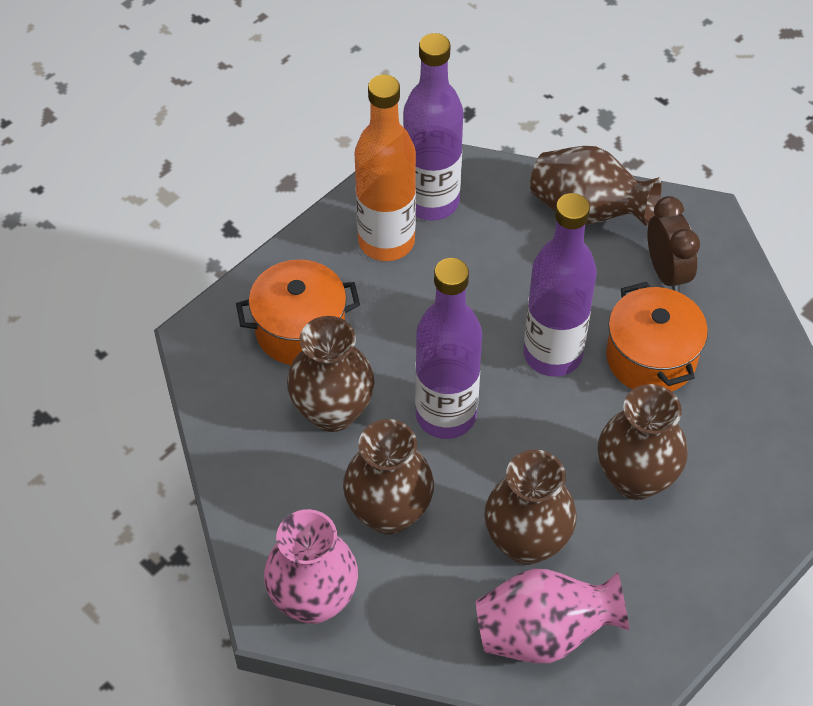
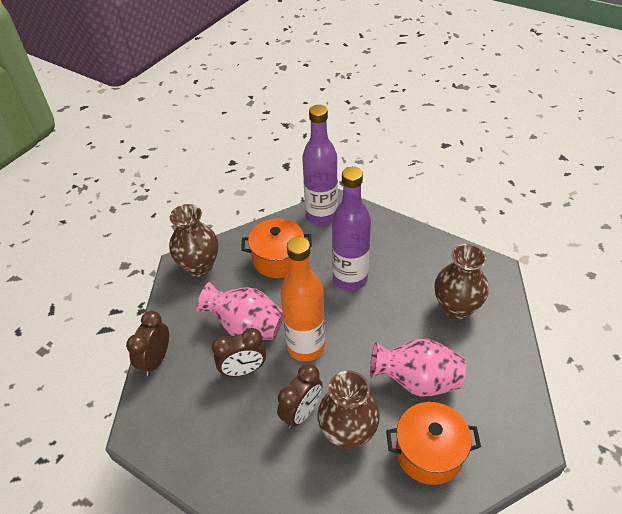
brown clock: [648,196,700,293] = 1 -> [126,311,169,376] [212,328,266,377] [277,364,323,429] = 3
brown vase: [287,316,375,432] [343,419,434,535] [484,450,577,565] [530,146,662,226] [598,384,688,500] = 5 -> [169,204,219,277] [317,371,380,449] [434,244,489,320] = 3
purple bottle: [403,33,463,221] [415,258,482,439] [524,193,597,377] = 3 -> [302,105,338,225] [332,167,371,291] = 2

